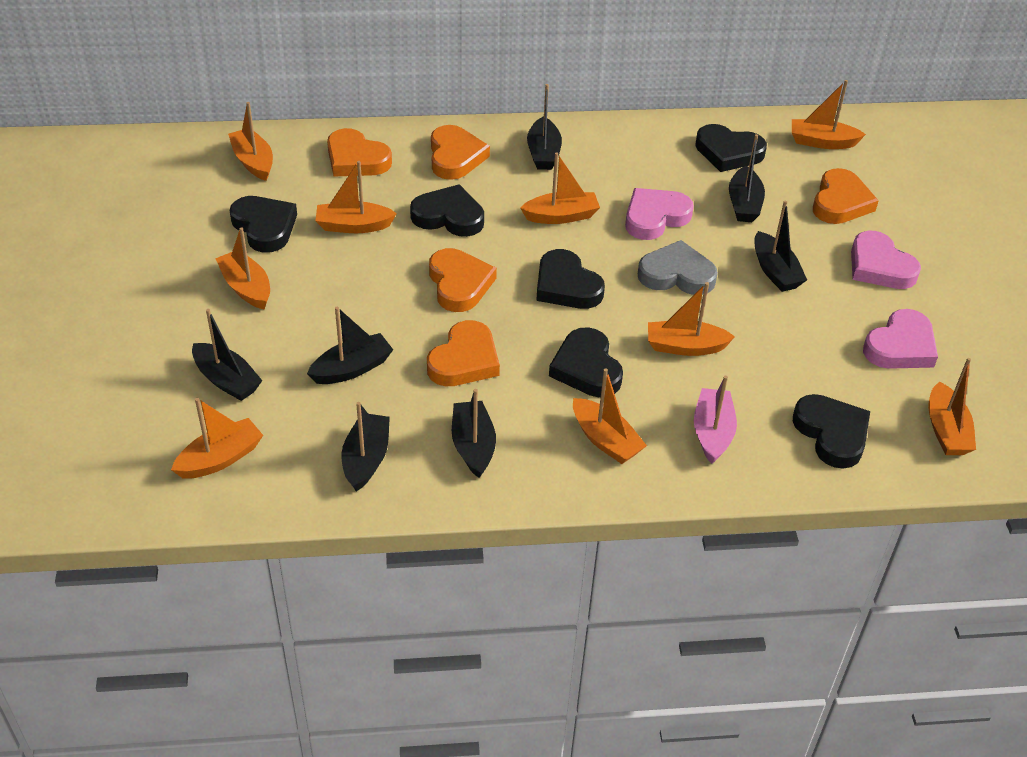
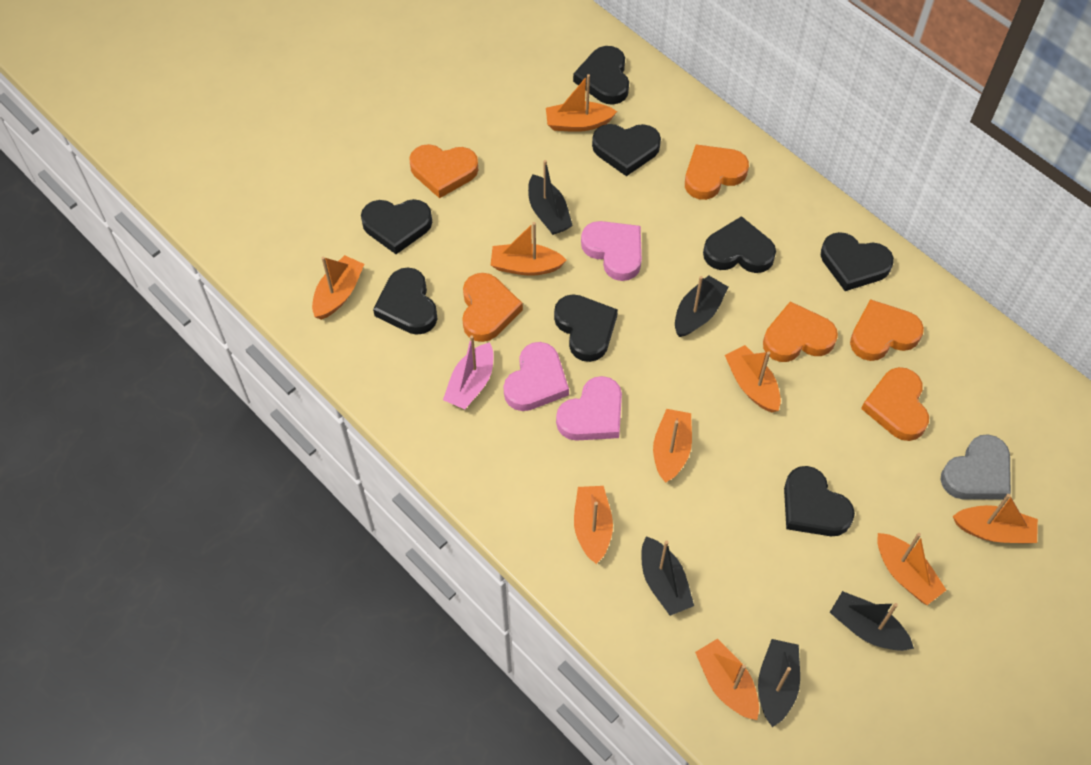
black boat: [192,309,263,401] [307,307,393,384] [341,402,390,492] [452,389,496,478] [527,84,562,170] [729,134,765,222] [754,201,807,292] = 7 -> [528,160,573,235] [642,536,694,616] [675,275,729,337] [758,639,800,727] [830,591,914,651] = 5
black heart: [230,196,297,252] [410,184,484,237] [536,249,605,309] [549,327,623,397] [695,124,767,172] [793,394,870,469] = 6 -> [361,199,432,254] [373,268,437,335] [554,294,618,362] [573,46,629,105] [592,124,661,176] [703,216,776,273] [784,466,855,536] [821,232,894,291] = 8
orange heart: [327,128,392,176] [427,320,500,386] [429,248,497,312] [431,125,490,180] [813,168,879,224] = 5 -> [409,144,478,198] [462,273,523,342] [685,144,749,200] [763,301,838,362] [850,299,924,361] [861,367,929,441] = 6

